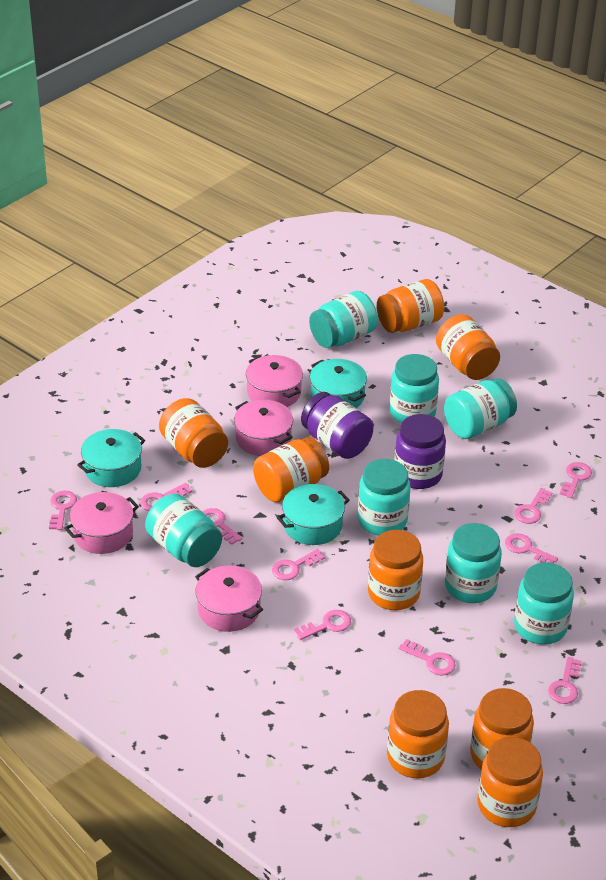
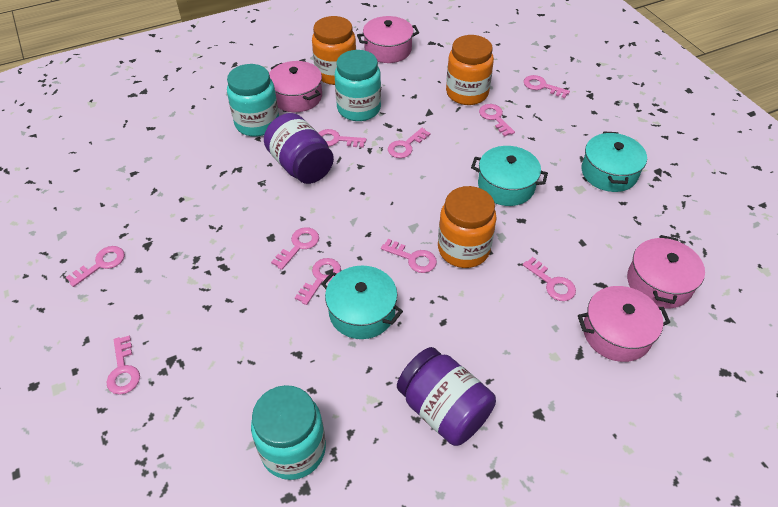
orange jar: [159,398,228,468] [253,437,329,502] [368,530,423,610] [377,279,444,333] [387,690,449,778] [436,314,500,380] [470,688,534,770] [477,737,543,827] = 8 -> [312,16,356,85] [438,186,497,268] [446,35,494,105] = 3
turquoise jar: [145,493,222,567] [309,291,378,348] [358,459,410,536] [389,354,439,423] [444,378,517,439] [445,523,502,603] [514,563,574,645] = 7 -> [227,64,279,137] [251,385,326,480] [335,50,381,121] = 3

